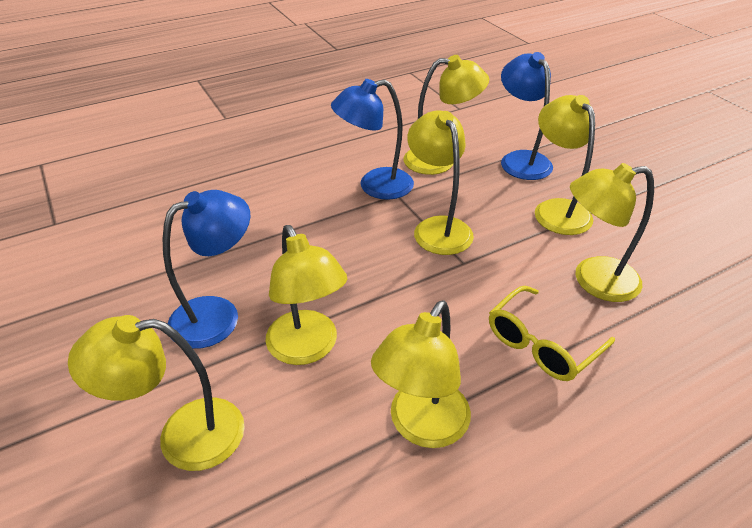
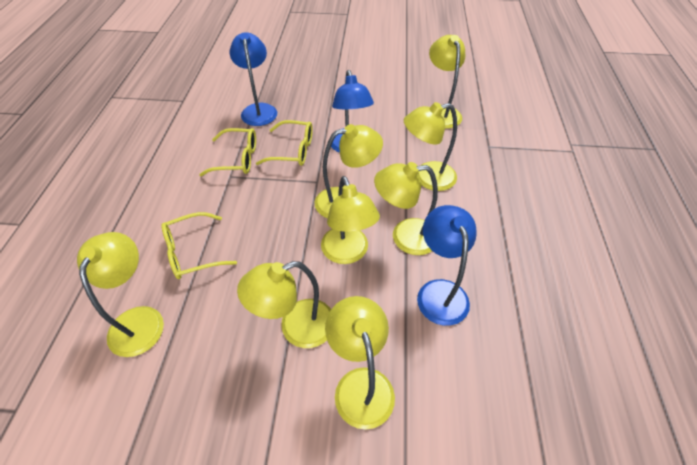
yellow glasses: [489,286,615,381] = 1 -> [161,212,237,279] [199,128,256,176] [256,120,313,166] = 3
yellow lamp: [68,315,245,471] [266,225,347,365] [371,301,471,448] [404,55,489,175] [407,110,474,255] [535,95,595,235] [570,163,654,302] = 7 -> [77,232,164,357] [237,261,331,348] [315,124,383,218] [321,176,380,264] [325,296,395,430] [374,162,438,255] [404,102,457,191] [429,35,465,129] = 8

